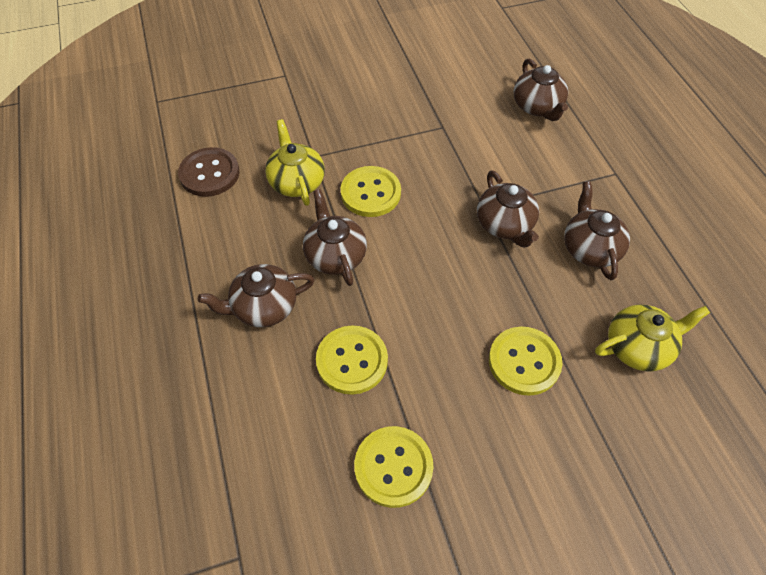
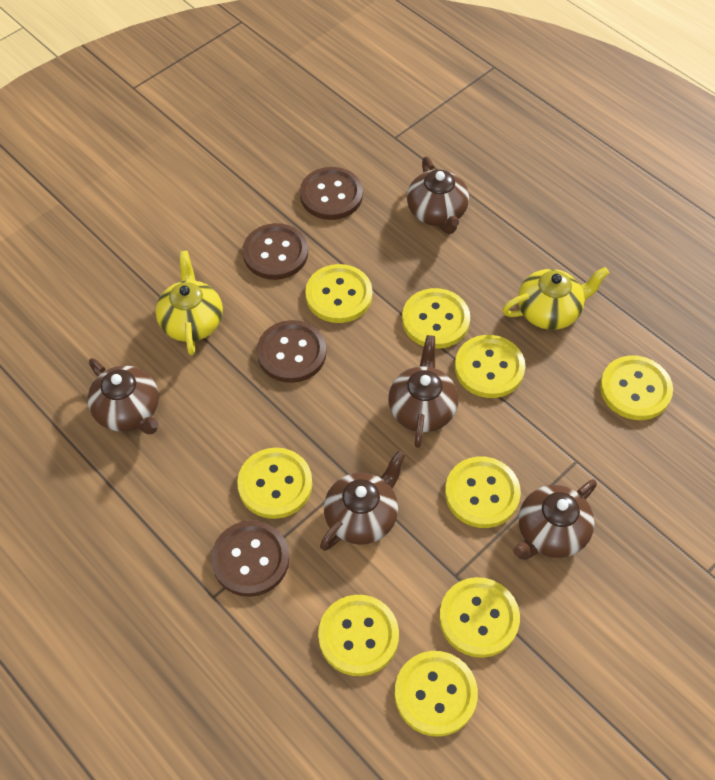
brown button: [178,147,239,197] = 1 -> [211,520,289,597] [243,223,308,280] [257,320,326,383] [300,167,363,220] = 4
yellow button: [316,325,388,395] [341,166,401,217] [354,426,434,508] [489,326,562,396] = 4 -> [237,448,312,519] [305,264,372,323] [318,595,399,676] [395,651,478,737] [402,288,470,349] [439,577,520,658] [445,457,521,528] [455,335,525,398] [600,355,673,420] = 9

